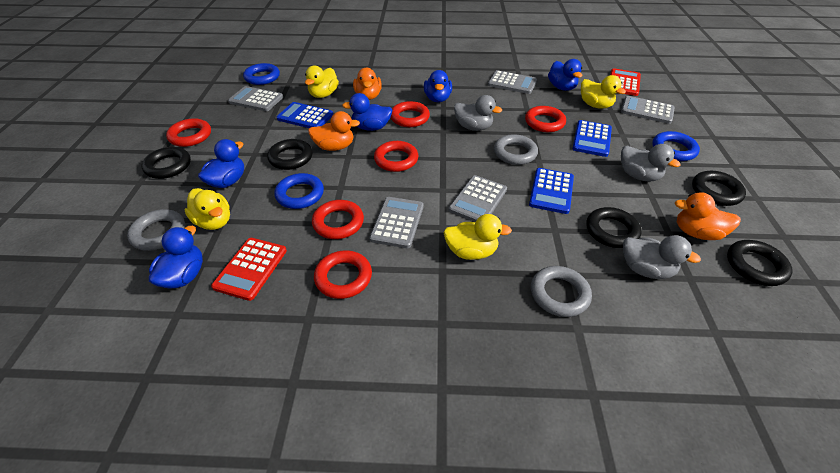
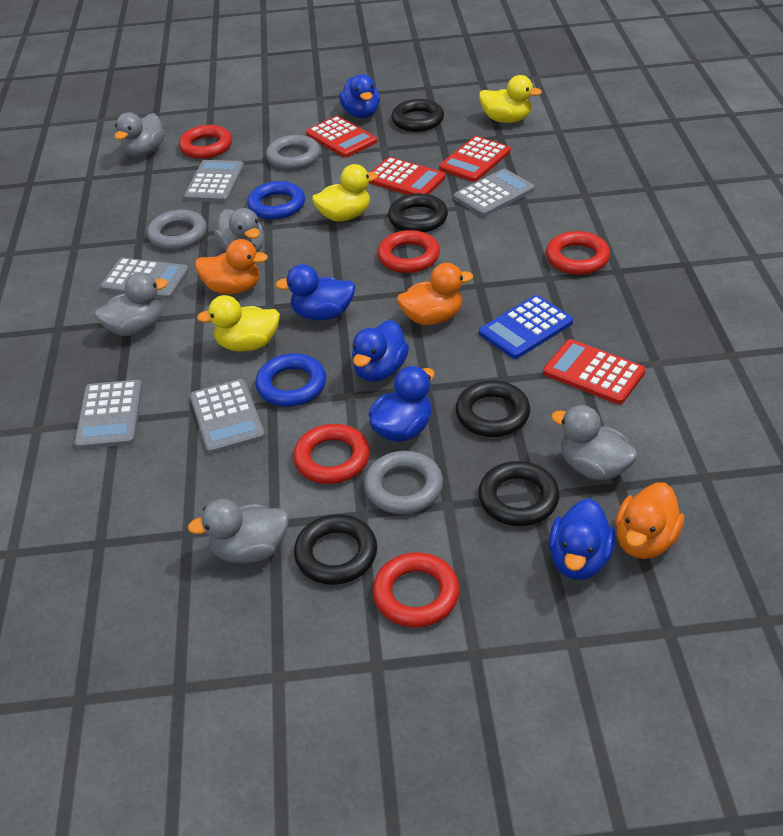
blue calculator: [277,102,333,128] [529,168,574,214] [572,120,612,157] = 3 -> [479,295,573,359] = 1
blue ring: [243,63,280,85] [275,173,324,209] [652,131,700,161] = 3 -> [247,181,305,220] [255,353,326,407] = 2
grey duck: [454,95,502,131] [621,144,681,182] [623,235,701,279] = 3 -> [95,272,168,336] [115,112,165,157] [187,499,289,563] [214,208,264,252] [551,405,638,480] = 5
red calculator: [211,238,287,301] [610,68,641,96] = 2 -> [306,116,377,158] [369,157,445,195] [439,136,511,182] [543,339,646,404] = 4
red ring: [166,118,211,147] [312,200,364,239] [314,250,372,299] [374,141,418,172] [391,101,430,127] [525,106,566,132] = 6 -> [179,125,232,159] [293,424,370,484] [373,552,460,628] [377,230,440,273] [546,231,610,275] = 5
yellow duck: [184,188,230,230] [305,66,339,98] [443,214,512,260] [581,75,626,109] = 4 -> [197,295,280,352] [312,164,378,222] [479,75,542,123] = 3

